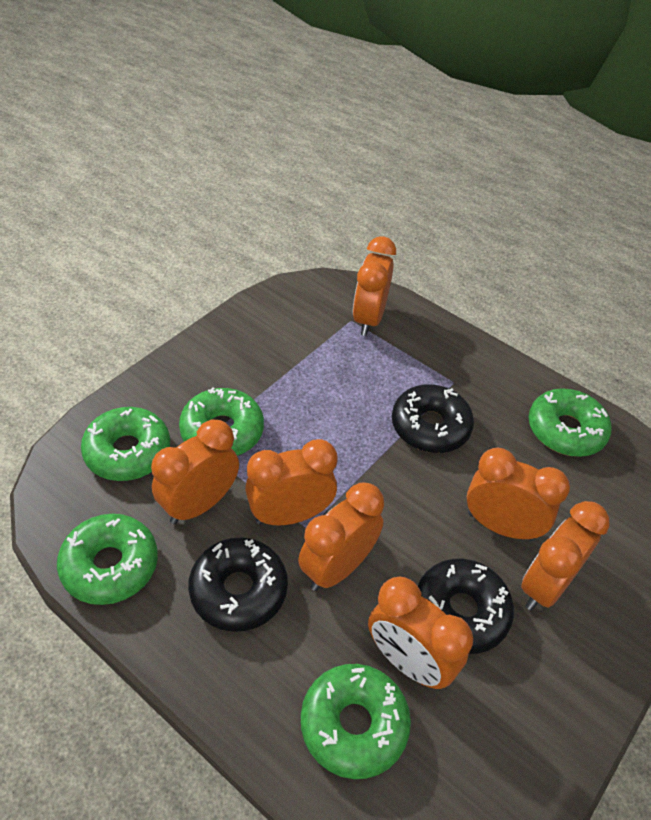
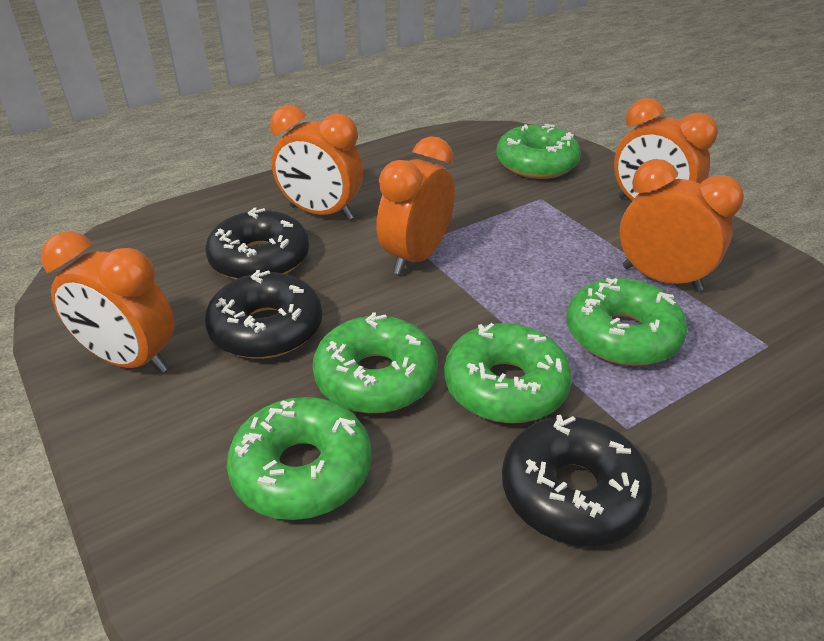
orange clock: [151,420,239,524] [245,439,338,525] [298,482,384,591] [353,236,396,336] [368,576,473,689] [467,448,570,541] [521,501,609,611] = 7 -> [41,232,174,373] [270,105,363,220] [376,136,455,275] [614,98,718,201] [619,159,744,292] = 5

